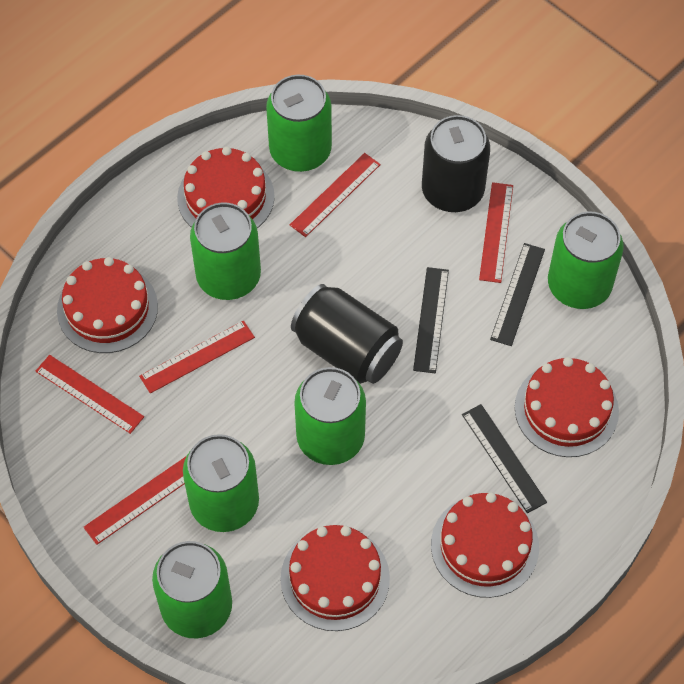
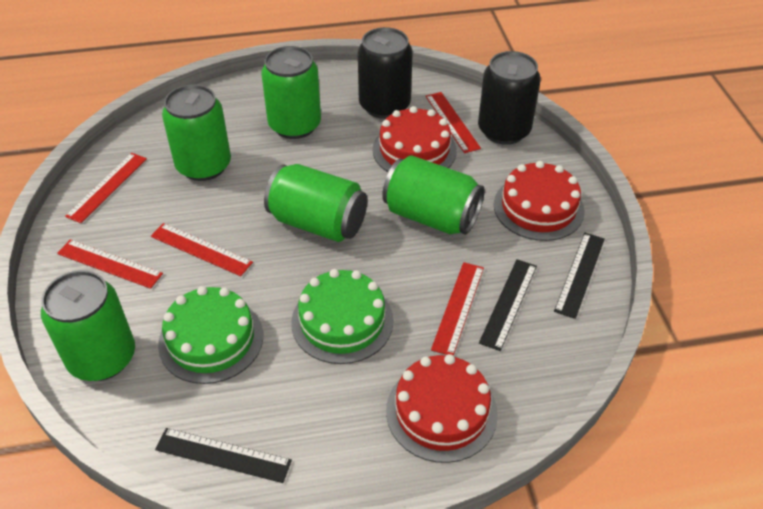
green cake: none = 0 -> [158,286,263,384] [291,269,393,364] = 2
green can: [152,541,232,638] [183,434,259,532] [190,203,261,300] [266,75,332,172] [294,367,366,465] [548,212,624,309] = 6 -> [41,270,135,381] [162,84,231,181] [261,46,321,139] [264,164,367,242] [382,156,485,235] = 5
red cake: [57,257,158,353] [177,147,275,228] [280,525,390,631] [431,492,539,598] [515,357,619,457] = 5 -> [373,106,457,172] [386,354,498,463] [494,161,585,241] = 3

